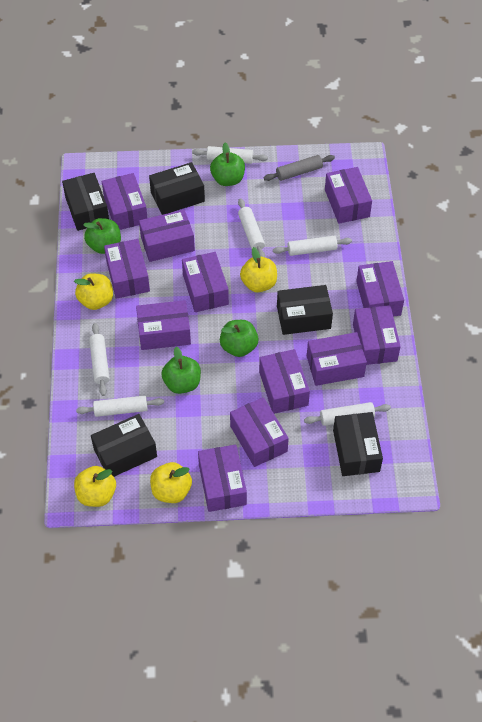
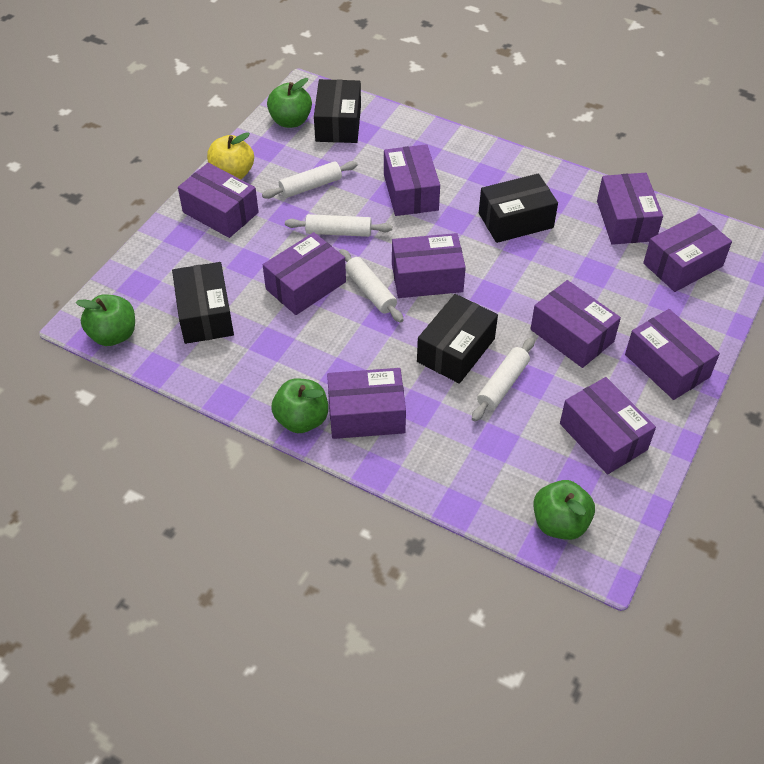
black box: [62,173,109,231] [91,414,157,477] [149,162,205,215] [277,285,333,335] [333,412,383,476] = 5 -> [172,262,234,344] [314,79,361,143] [417,294,498,384] [479,174,558,243] = 4
grey rolling pin: [264,155,335,181] = 1 -> none = 0
purple box: [102,173,147,230] [104,239,150,299] [136,300,191,350] [139,210,195,262] [182,252,229,312] [198,445,247,512] [230,397,289,467] [259,349,310,414] [307,332,367,386] [325,167,372,224] [353,305,401,365] [356,261,404,317] = 12 -> [178,163,259,238] [263,232,346,315] [327,368,406,439] [384,144,440,216] [392,233,466,298] [530,280,621,368] [560,377,656,475] [597,173,663,245] [625,309,720,400] [643,214,732,292] = 10
white rolling pin: [76,396,164,417] [89,323,110,396] [192,146,268,164] [238,198,265,257] [273,236,352,256] [304,402,391,426] = 6 -> [262,161,358,199] [285,214,392,237] [339,249,404,323] [472,337,534,422] = 4
yellow apple: [74,273,113,310] [74,466,116,507] [150,462,192,503] [240,247,277,292] = 4 -> [207,132,254,179] = 1

